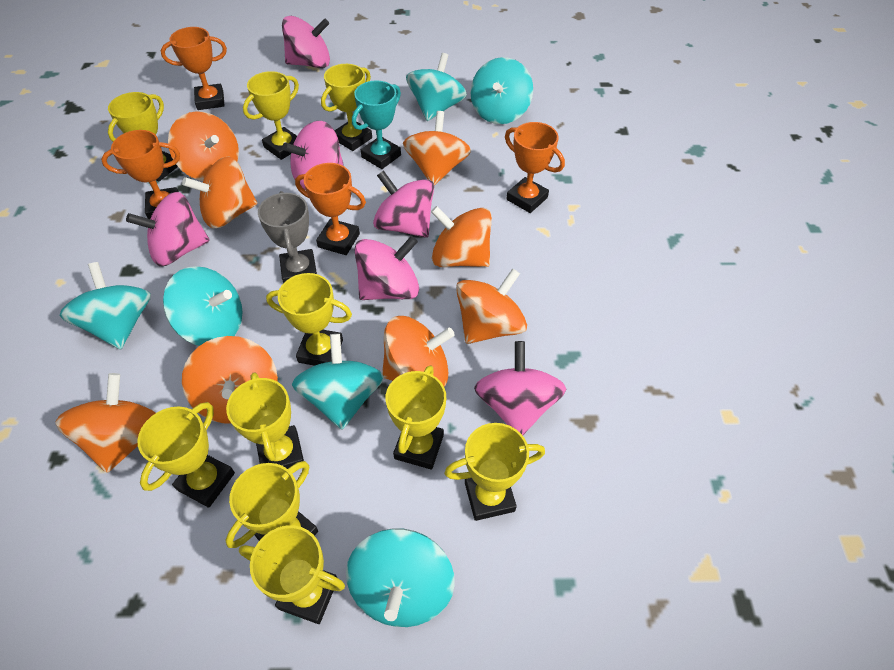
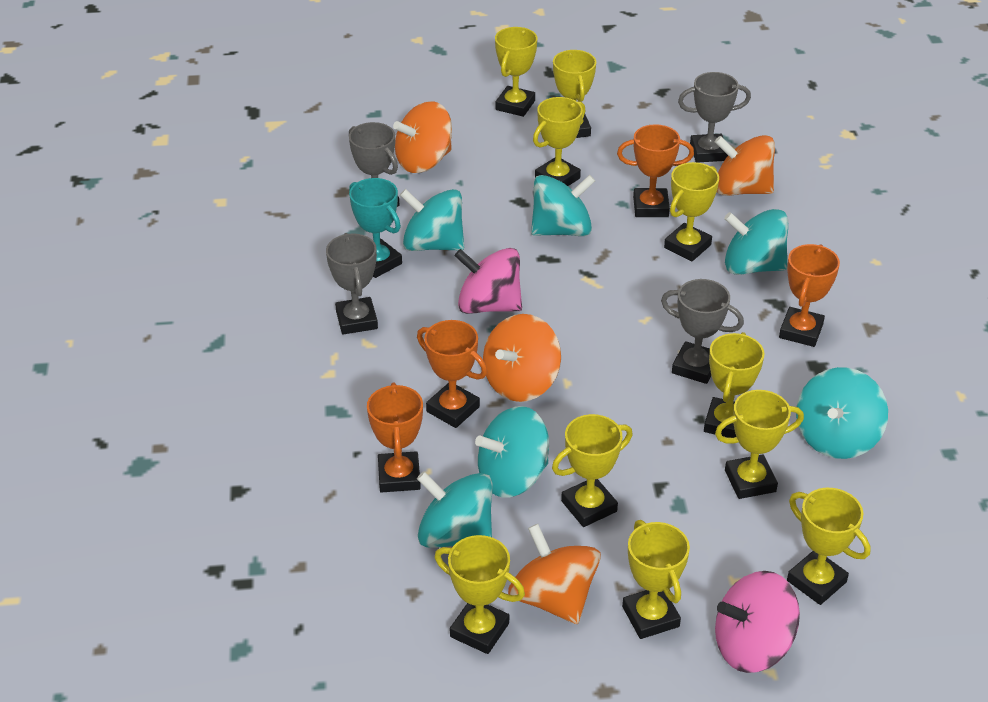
grey trophy: [258,191,317,283] = 1 -> [326,233,378,335] [349,122,399,207] [661,279,744,384] [678,72,751,163] = 4
orange spinning top: [55,373,156,473] [168,111,239,181] [182,156,257,228] [182,336,278,424] [382,316,455,388] [403,111,471,185] [431,206,492,267] [456,268,527,344] = 8 -> [393,101,452,173] [483,314,561,402] [508,524,601,624] [715,135,775,196] = 4
pink spinning top: [126,192,210,266] [282,16,330,68] [282,121,344,190] [355,236,419,300] [373,170,434,238] [474,341,566,436] = 6 -> [454,248,522,314] [715,571,800,673] = 2

